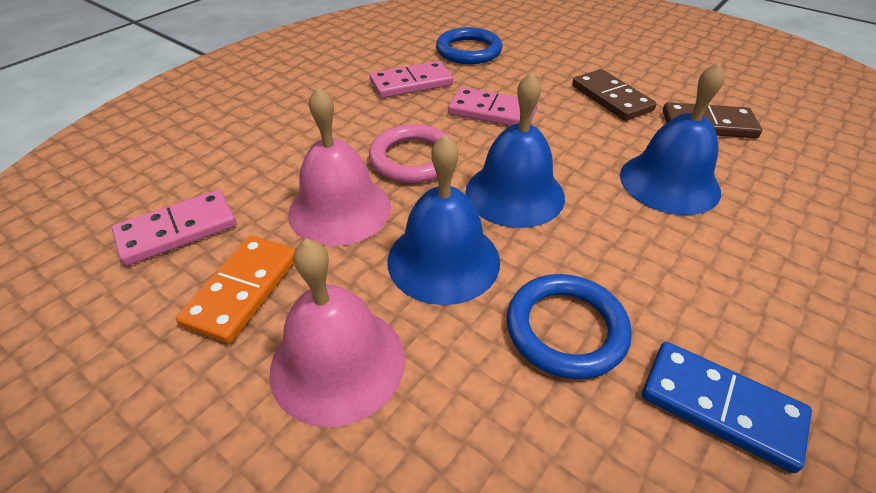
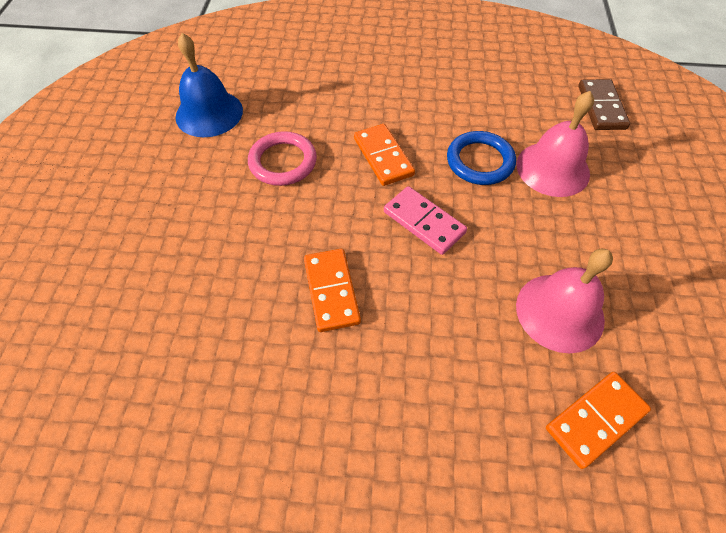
blue bell: [387,134,500,305] [465,72,565,228] [620,62,725,215] = 3 -> [175,33,243,137] = 1
blue domino: [642,342,812,473] = 1 -> none = 0
blue ring: [436,27,503,64] [506,274,632,379] = 2 -> [447,131,516,185] = 1
brown domino: [572,69,657,121] [663,102,762,138] = 2 -> [578,79,630,130] = 1
orange domino: [176,236,295,344] = 1 -> [304,249,361,332] [354,124,415,186] [546,372,651,469] = 3
pink domino: [112,190,237,266] [370,61,453,98] [448,87,538,126] = 3 -> [384,186,467,255] = 1

